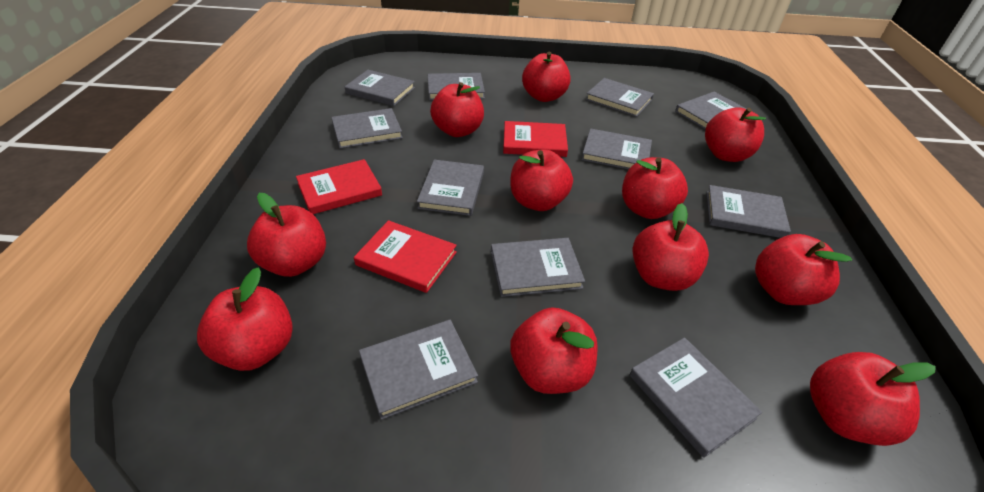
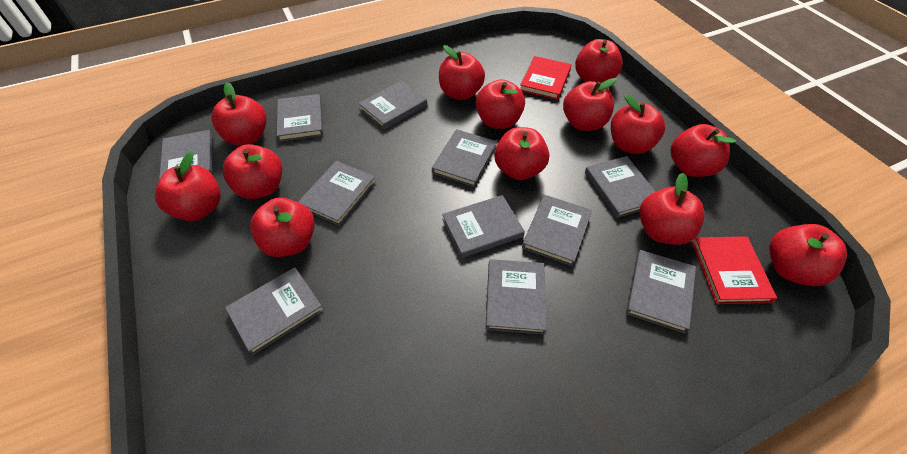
red apple: [197,267,293,371] [247,193,326,277] [430,82,484,137] [510,150,573,211] [511,308,598,394] [522,52,571,102] [622,157,688,219] [633,203,709,291] [705,107,766,162] [755,234,852,305] [810,352,936,446] = 11 -> [155,152,221,221] [212,82,267,145] [223,144,282,199] [250,198,315,257] [439,45,485,100] [476,79,525,129] [494,127,549,180] [563,78,617,131] [575,39,623,83] [611,94,665,154] [639,173,705,245] [671,124,736,177] [769,224,847,286] = 13
red book: [296,159,382,214] [354,220,457,293] [503,121,568,157] = 3 -> [520,56,571,100] [692,236,777,304] = 2

